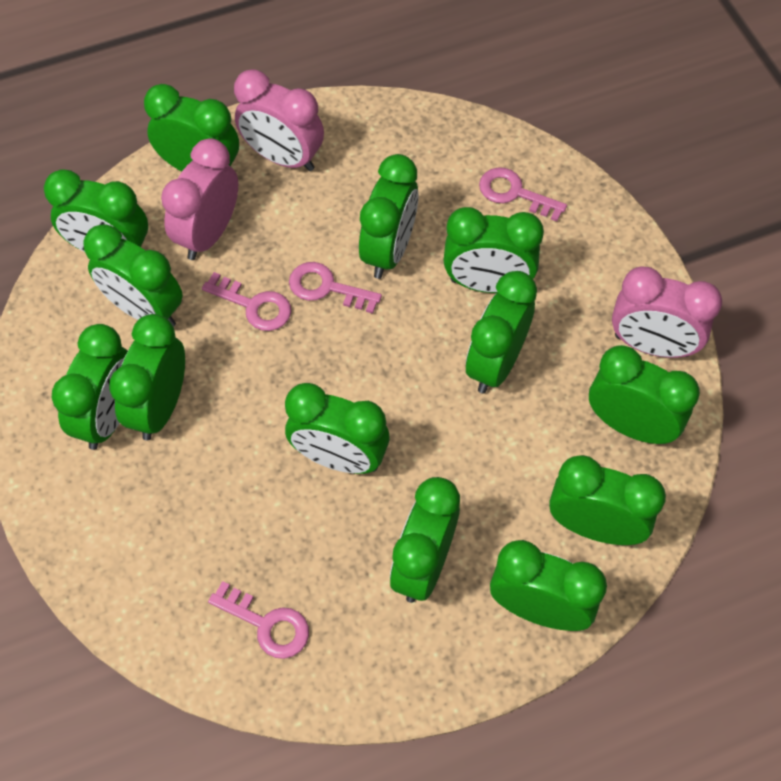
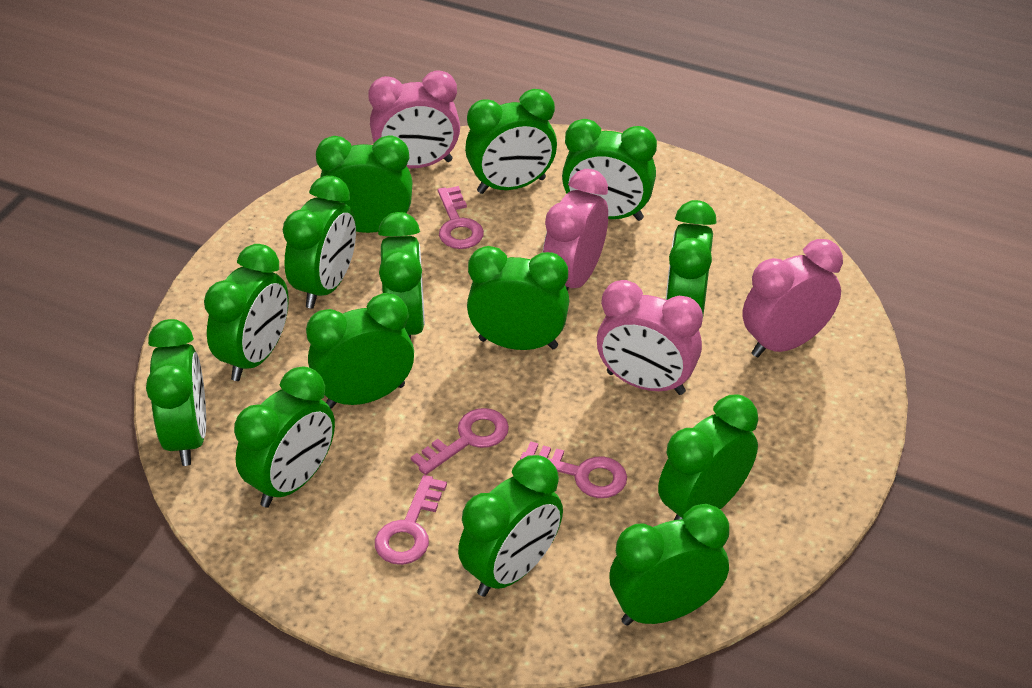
green clock: [44,169,148,252] [52,324,128,450] [83,224,183,327] [109,314,185,440] [144,84,239,171] [285,383,390,474] [359,154,419,279] [390,477,460,603] [444,207,544,293] [466,271,537,394] [490,540,607,631] [549,455,666,545] [589,345,700,444] = 13 -> [146,319,206,466] [204,244,289,381] [234,366,335,507] [283,175,356,309] [306,293,414,408] [316,136,413,233] [378,212,425,339] [458,455,563,597] [465,89,557,194] [467,246,569,350] [562,119,657,221] [609,504,729,626] [658,395,758,520] [666,200,717,315] = 14
pink clock: [161,138,238,260] [234,69,324,171] [612,266,722,358] = 3 -> [368,70,460,168] [543,169,608,291] [597,280,703,395] [742,239,843,357] = 4

